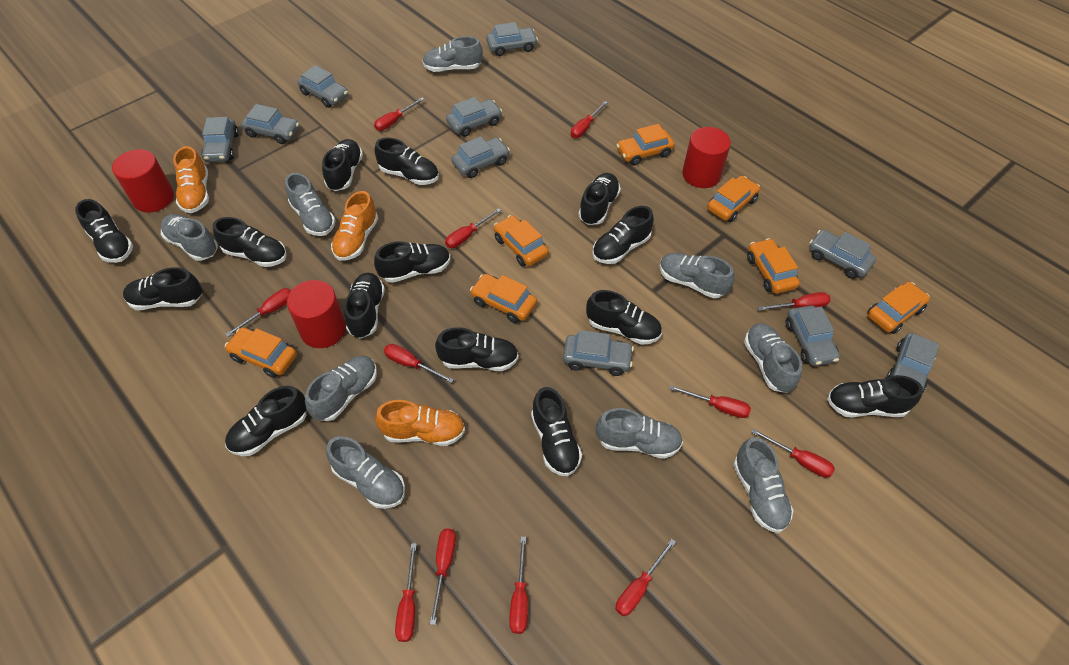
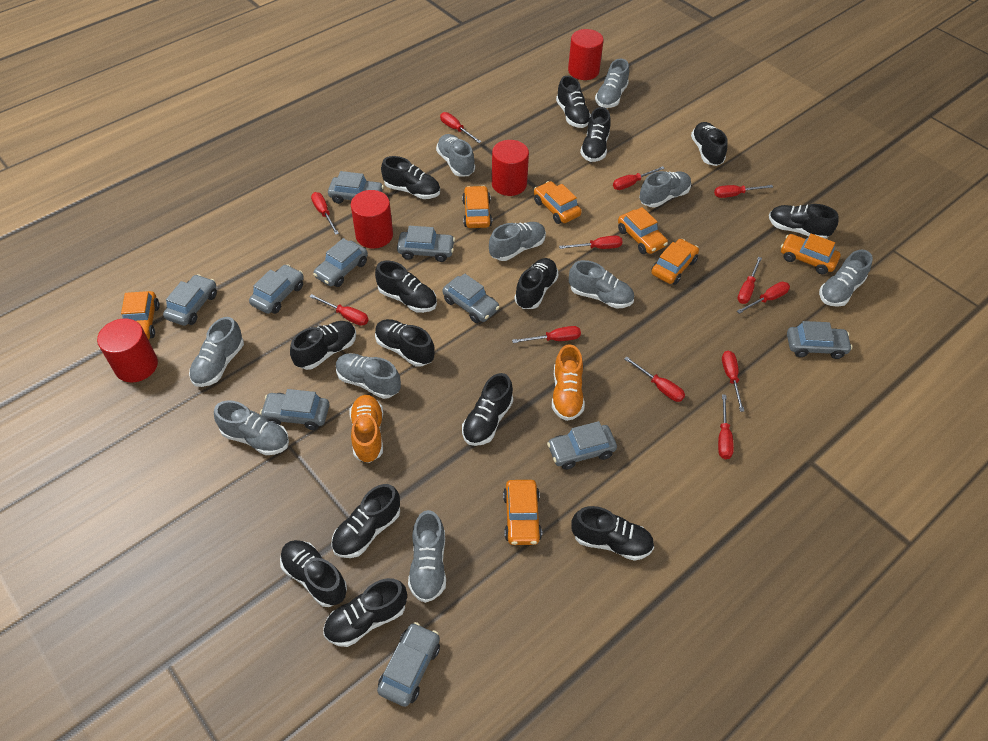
grey shoe: [161,214,218,261] [285,173,336,236] [305,356,377,421] [326,436,405,509] [423,36,483,72] [596,408,683,459] [659,253,734,298] [733,438,794,533] [744,323,802,393] = 9 -> [189,317,244,387] [214,400,289,455] [336,353,401,399] [408,510,446,603] [436,134,475,176] [489,222,546,261] [569,260,634,309] [595,59,629,108] [639,171,691,208] [819,250,873,307] = 10
orange shoe: [173,146,209,213] [331,191,378,261] [375,400,465,446] = 3 -> [349,395,383,463] [552,344,585,421] = 2
red cylinder: [112,149,174,212] [287,280,346,348] [682,127,731,188] = 3 -> [97,318,158,382] [351,190,393,248] [492,140,529,196] [568,29,604,80] = 4

